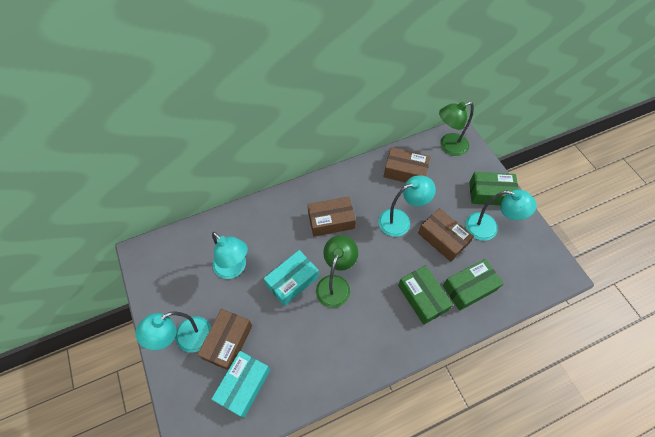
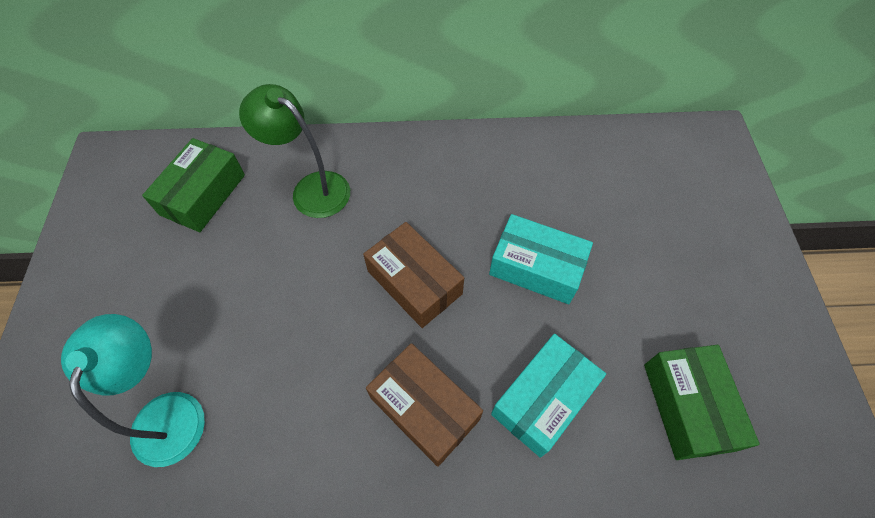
brown box: [198,309,252,370] [308,197,356,236] [383,147,431,183] [418,208,474,262] = 4 -> [363,222,464,328] [366,343,483,467] = 2
green box: [398,265,453,325] [443,259,504,311] [469,172,519,205] = 3 -> [142,138,245,232] [644,345,760,460] = 2
green lamp: [316,235,358,308] [439,102,474,156] = 2 -> [239,84,350,218] = 1
turquoise lamp: [135,312,211,353] [212,232,248,279] [378,175,436,237] [465,190,537,241] = 4 -> [61,314,205,467] = 1

